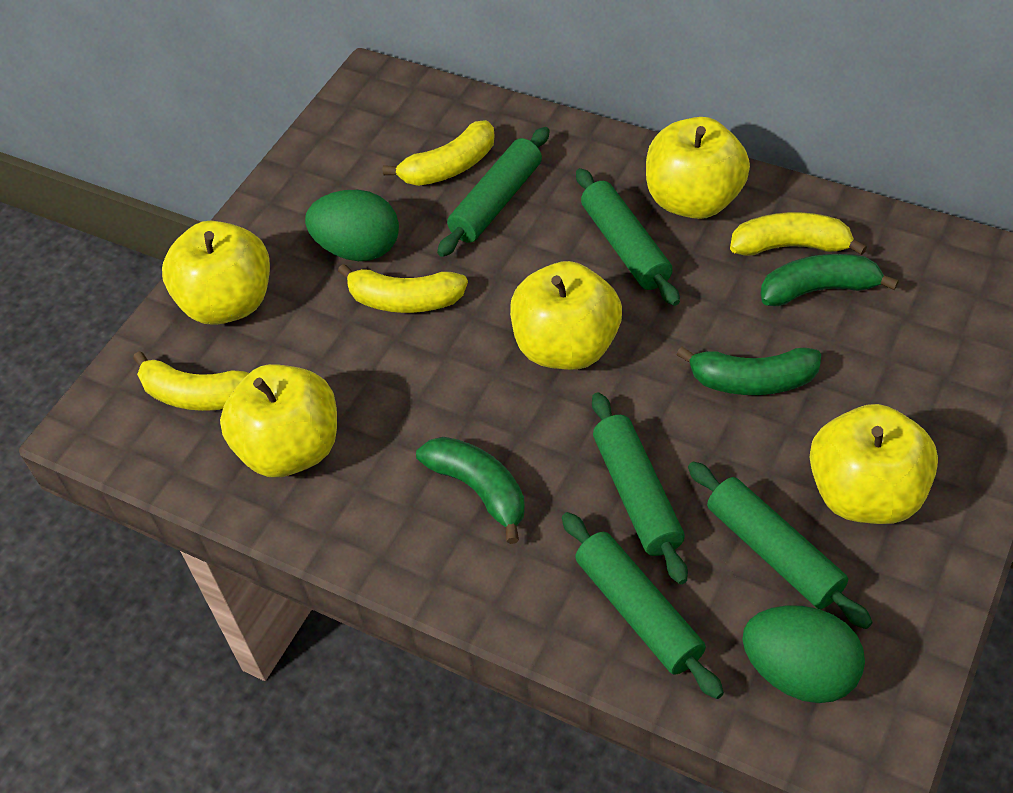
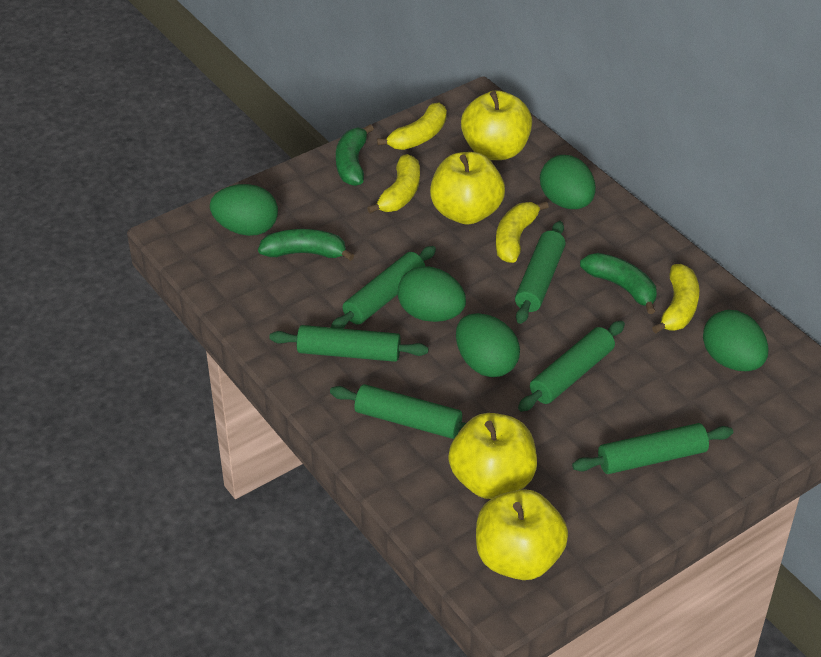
green egg: [305,190,399,261] [742,606,865,703] = 2 -> [210,184,278,236] [397,266,466,322] [456,313,520,377] [540,155,596,209] [703,310,769,371] = 5
green rolling pin: [437,127,550,257] [562,512,724,699] [576,168,680,306] [592,393,688,584] [688,461,873,629] = 5 -> [269,325,429,362] [330,246,436,329] [330,384,466,439] [515,221,566,324] [518,321,625,412] [572,423,733,474] = 6
yellow apple: [162,221,270,325] [220,364,337,477] [510,261,622,370] [646,117,750,219] [809,404,938,524] = 5 -> [430,152,505,225] [448,413,537,499] [461,90,532,160] [476,489,568,580] = 4

